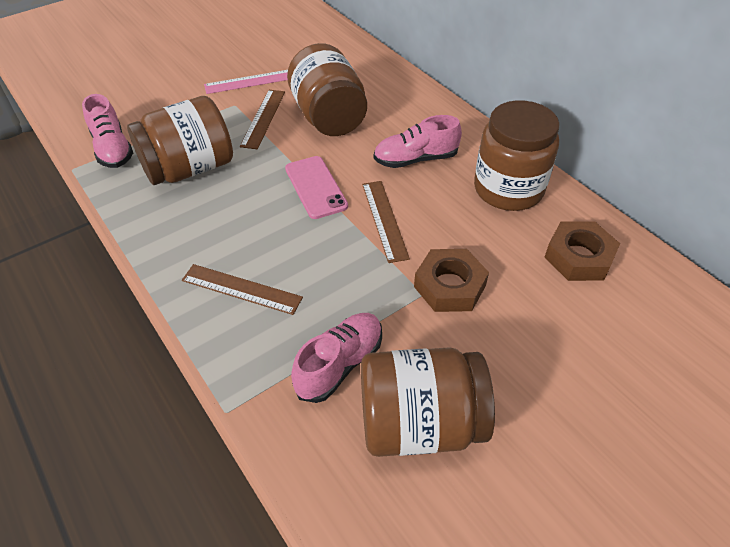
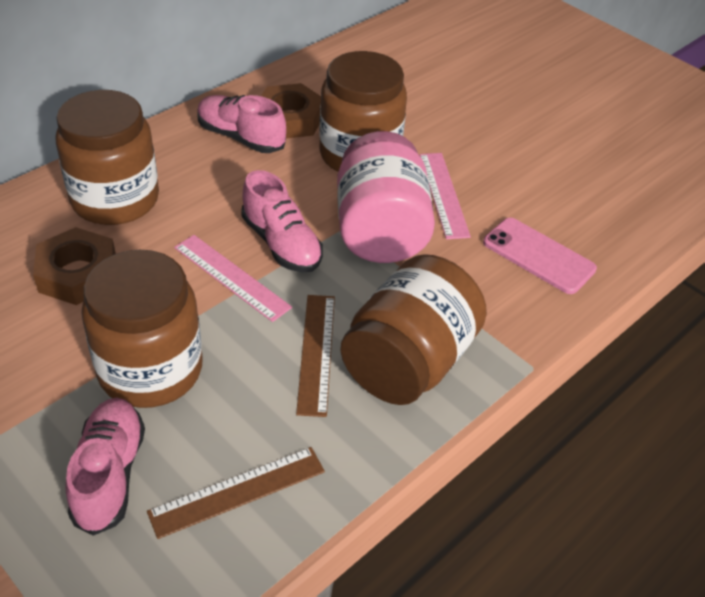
brown ruler: [182,264,303,315] [240,90,285,149] [362,181,410,263] = 3 -> [147,447,325,539] [296,295,335,417] = 2
pink jar: none = 0 -> [337,131,435,263] = 1
pink ruler: [204,70,288,94] = 1 -> [174,235,292,322] [420,153,471,239] = 2

